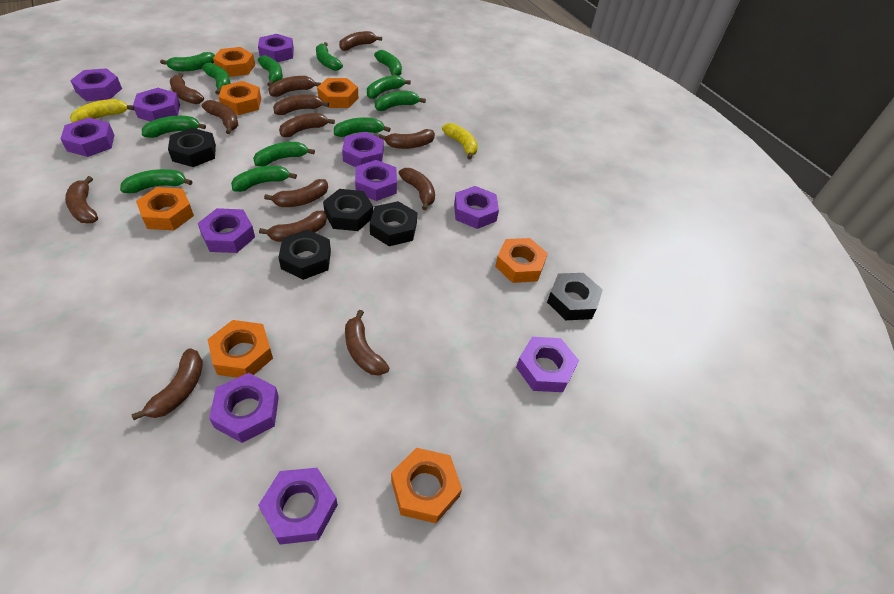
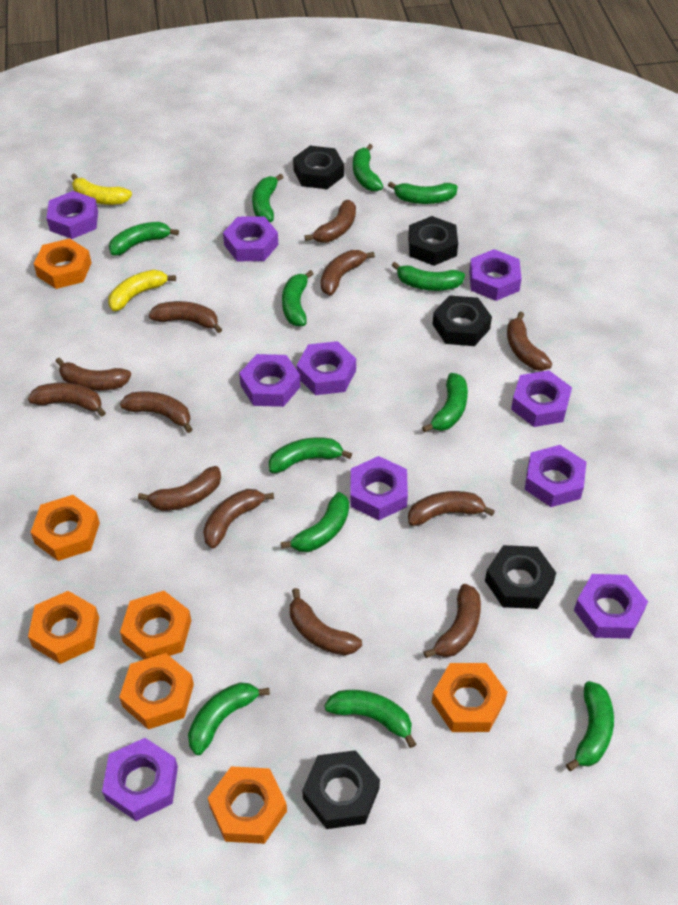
brown banana: [65,176,98,223] [131,348,203,420] [170,73,204,104] [202,100,239,134] [259,211,327,242] [264,179,328,207] [268,76,321,97] [273,94,329,115] [279,113,335,137] [339,31,382,51] [345,310,389,376] [379,129,435,149] [399,168,435,210] = 13 -> [28,383,106,416] [55,358,131,391] [120,392,193,433] [138,466,221,511] [149,301,222,333] [203,489,274,549] [290,588,362,655] [304,200,356,243] [321,250,375,295] [408,491,495,526] [424,584,481,658] [507,312,552,371] = 12
purple nut: [61,117,114,157] [70,68,122,101] [133,88,180,122] [198,208,255,253] [209,373,279,443] [258,34,294,62] [258,468,338,545] [342,132,384,167] [355,160,397,201] [454,186,499,229] [516,337,579,392] = 11 -> [47,191,98,239] [102,738,178,821] [223,216,278,261] [239,354,300,407] [297,341,356,395] [350,456,408,520] [469,249,522,301] [511,370,572,427] [524,445,586,507] [574,574,648,639] = 10

